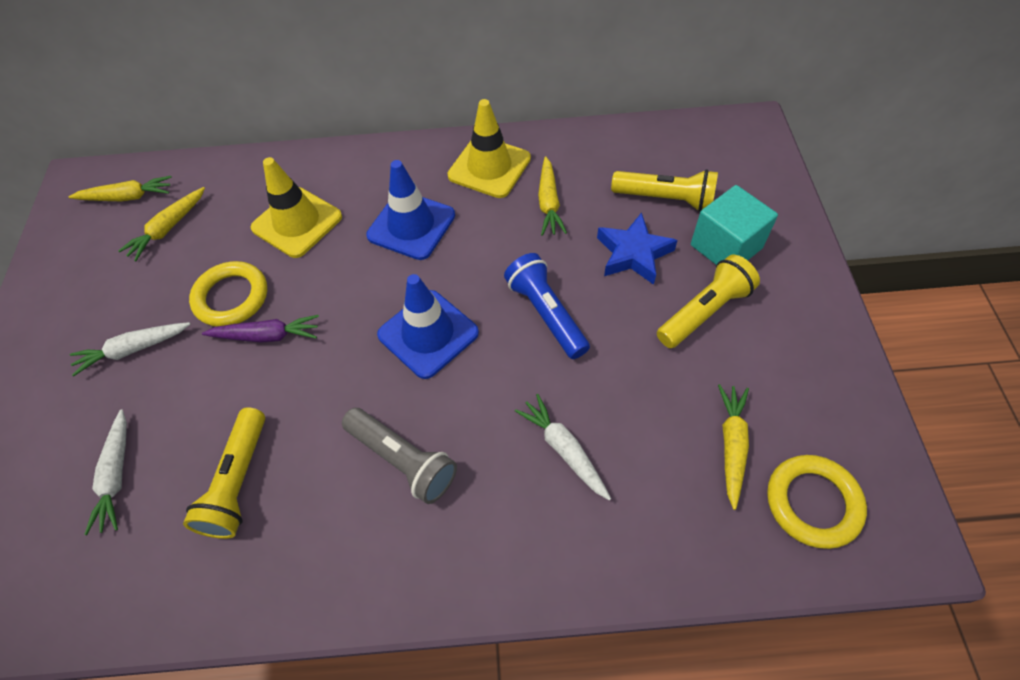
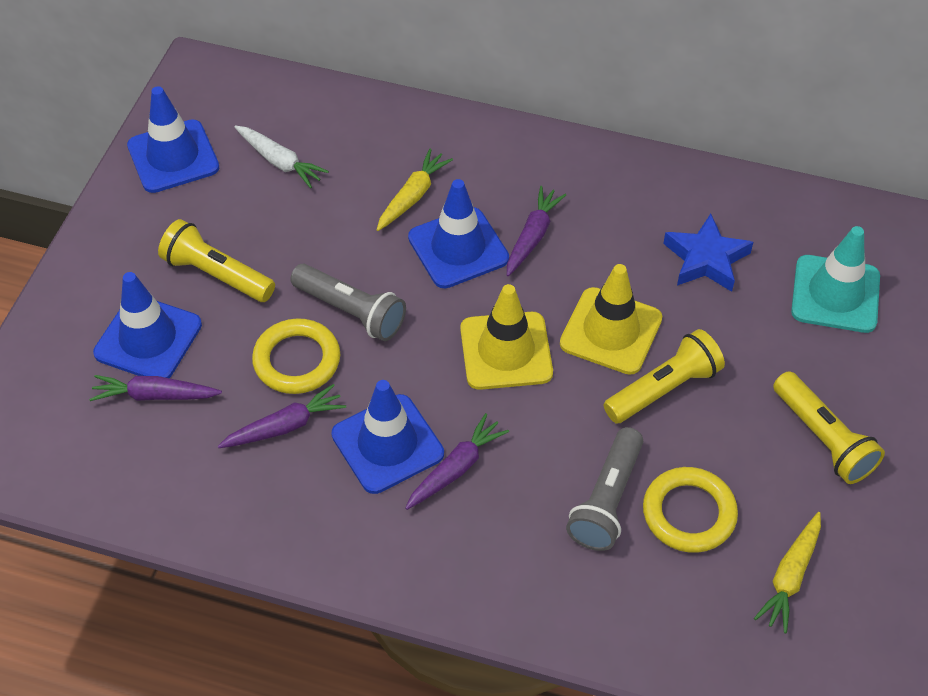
blue flashlight: [504,253,590,359] = 1 -> none = 0
blue traffic cone: [366,160,455,260] [377,274,479,379] = 2 -> [93,272,202,378] [127,86,219,193] [331,380,444,494] [408,179,509,288] = 4
grey flashlight: [342,408,457,504] = 1 -> [290,264,406,341] [566,427,643,551] = 2
purple carrot: [202,315,319,343] = 1 -> [89,375,222,401] [218,384,346,448] [405,413,509,510] [507,186,566,276] = 4
turquoise cube: [691,185,778,265] = 1 -> none = 0
turquoise traffic cone: none = 0 -> [791,226,880,333] = 1
white carrot: [70,322,190,377] [84,409,127,535] [515,394,611,501] = 3 -> [234,125,329,188] = 1
yellow carrot: [69,176,172,201] [118,187,205,261] [538,156,567,236] [718,384,749,510] = 4 -> [377,149,453,231] [754,512,821,633] = 2

